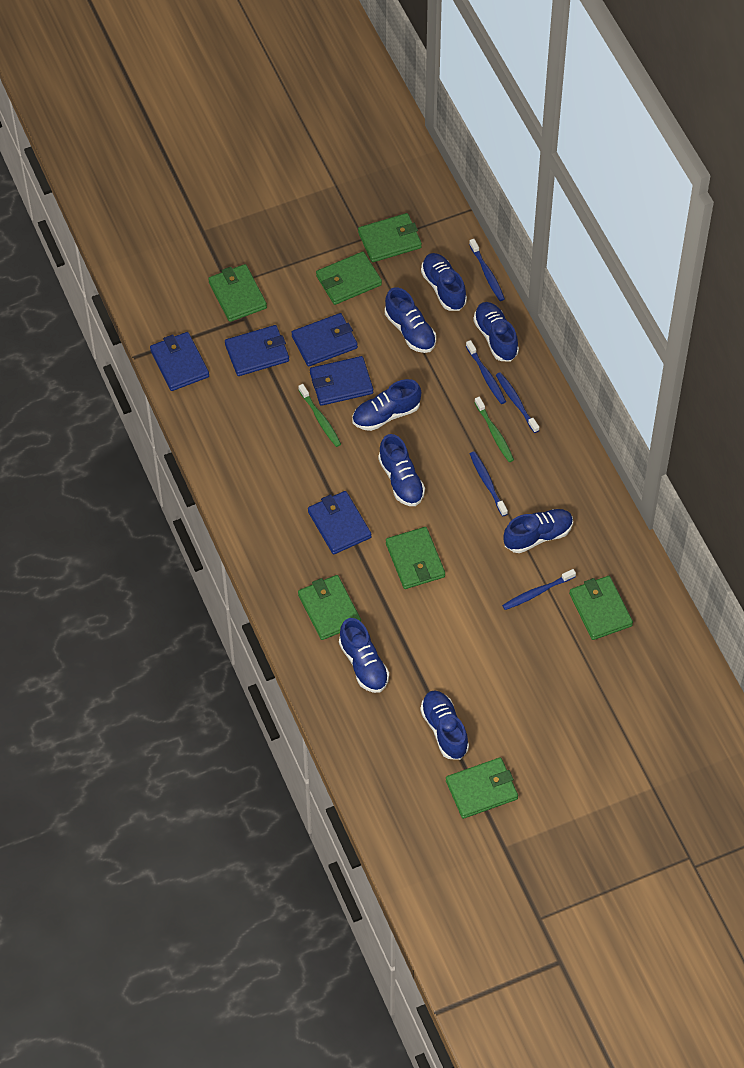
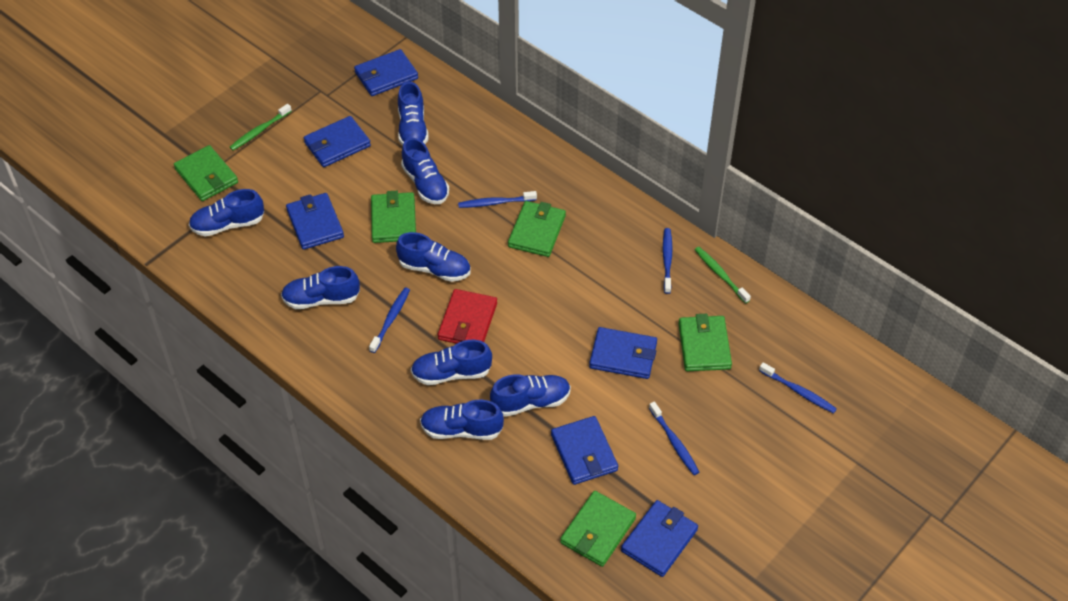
blue wallet: [150,332,209,391] [225,325,289,376] [291,313,358,367] [308,491,372,554] [310,356,373,406] = 5 -> [286,193,344,250] [304,116,371,167] [354,49,418,96] [551,416,618,485] [589,327,657,379] [621,500,698,577] = 6
green wallet: [208,264,267,322] [298,575,361,640] [316,251,382,305] [358,213,422,262] [386,527,445,589] [446,757,518,819] [569,576,633,640] = 7 -> [174,145,238,201] [371,191,416,243] [508,201,566,257] [560,491,636,567] [678,314,732,371] = 5
red wallet: none = 0 -> [438,289,497,344] = 1

